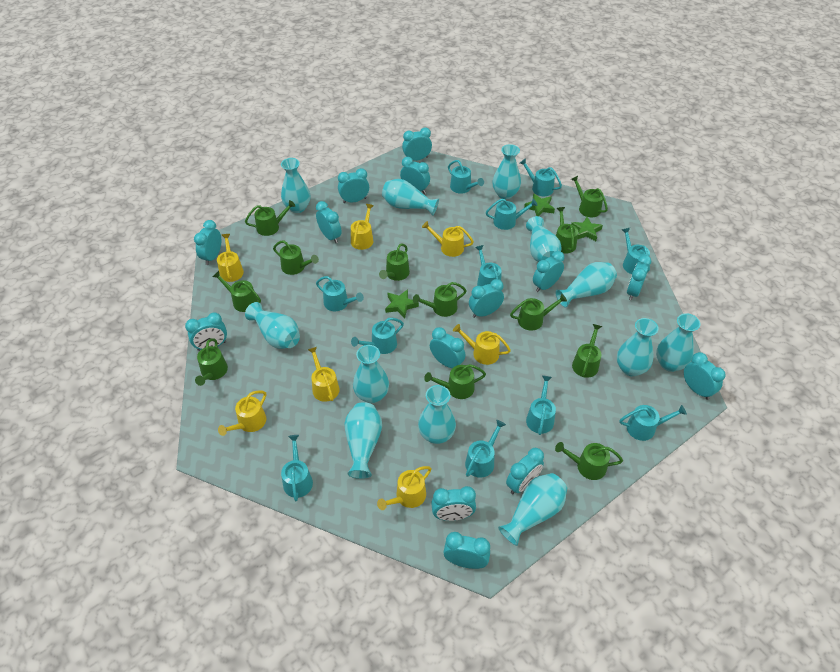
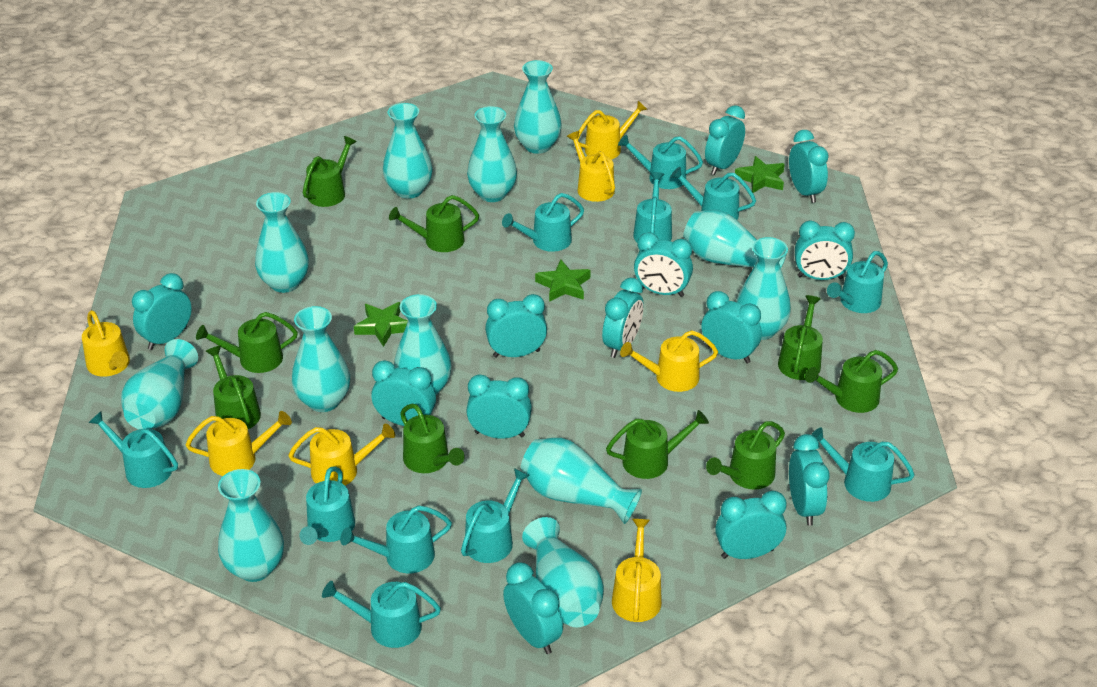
green watering can: [195,338,228,386] [213,271,261,312] [245,200,295,236] [273,240,319,275] [379,243,410,281] [413,282,467,317] [424,364,486,399] [510,294,567,331] [555,442,623,480] [556,207,578,253] [571,176,608,217] [572,324,602,378] = 12 -> [196,312,298,373] [205,346,261,429] [303,136,357,207] [389,195,479,252] [400,404,465,473] [606,410,709,479] [706,421,785,489] [778,295,823,380] [805,350,898,413] = 9
turquoise clock: [185,312,227,351] [194,220,221,265] [316,201,342,243] [338,168,369,203] [400,157,430,194] [402,127,432,161] [430,327,465,368] [431,486,476,521] [443,532,490,569] [469,279,504,318] [506,448,544,494] [533,251,564,292] [627,255,651,301] [684,352,726,400] = 14 -> [132,273,192,350] [371,360,436,426] [466,374,532,439] [485,294,547,358] [503,562,563,654] [602,278,644,358] [634,232,693,297] [701,291,762,364] [705,105,745,175] [715,491,787,559] [789,130,829,203] [789,434,830,526] [795,221,855,280] = 13

